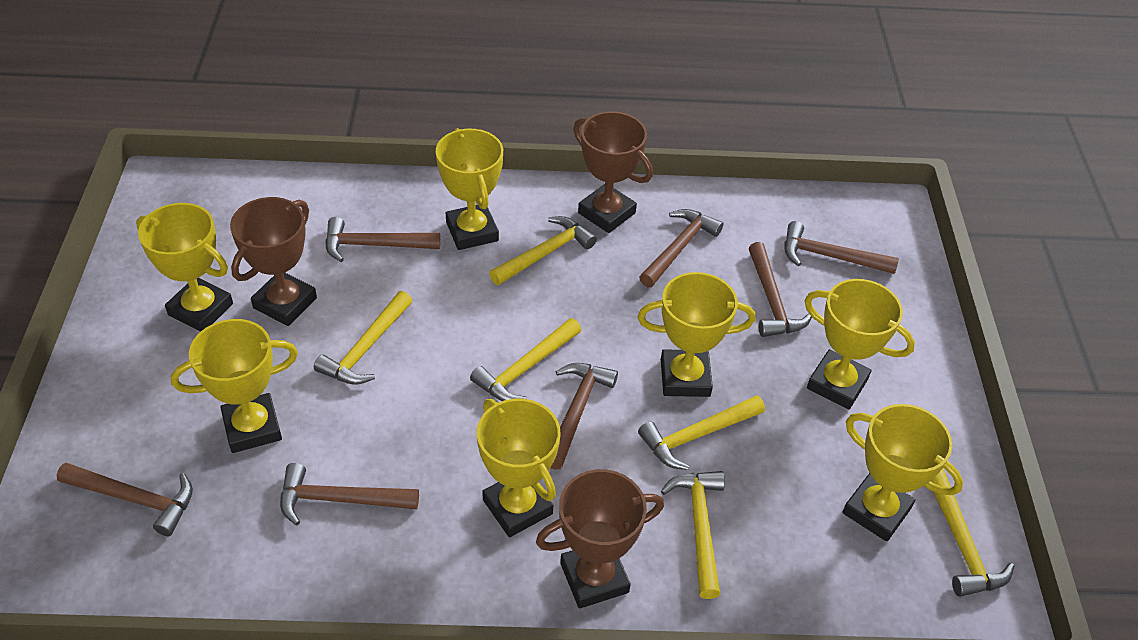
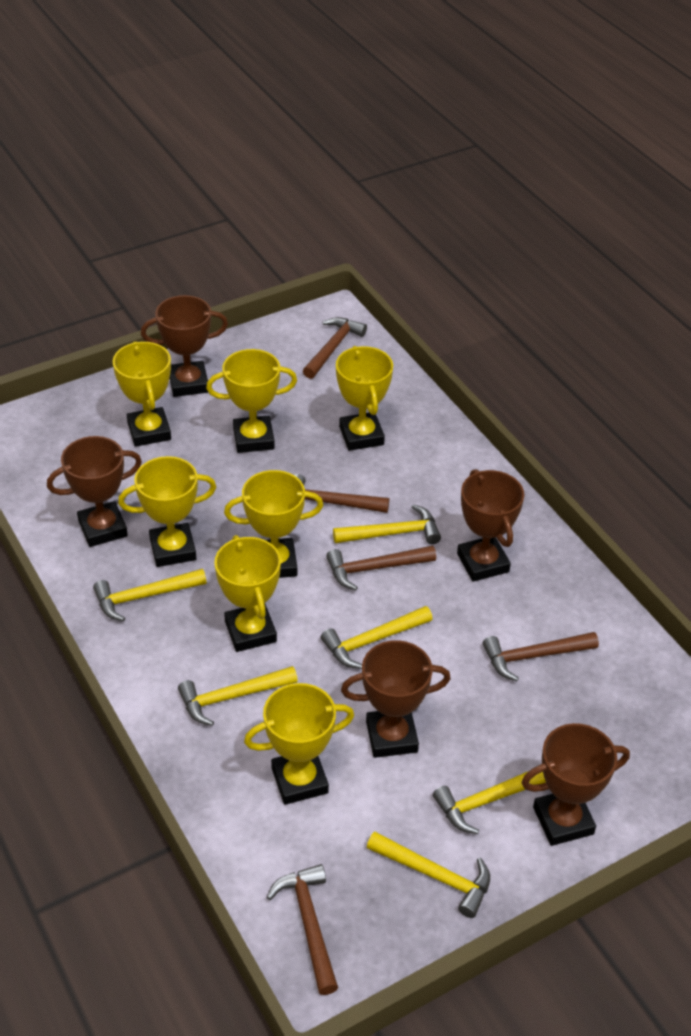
brown hammer: [56,463,193,536] [280,463,419,525] [325,217,440,262] [551,363,618,470] [639,209,723,287] [749,242,812,337] [785,221,899,274] = 7 -> [267,864,338,995] [294,474,389,513] [303,317,367,379] [326,546,436,590] [483,632,599,681] = 5
brown trophy: [230,197,317,326] [536,469,664,609] [573,112,653,233] = 3 -> [47,436,142,547] [141,295,228,397] [341,640,451,758] [457,469,524,582] [522,723,630,846] = 5

